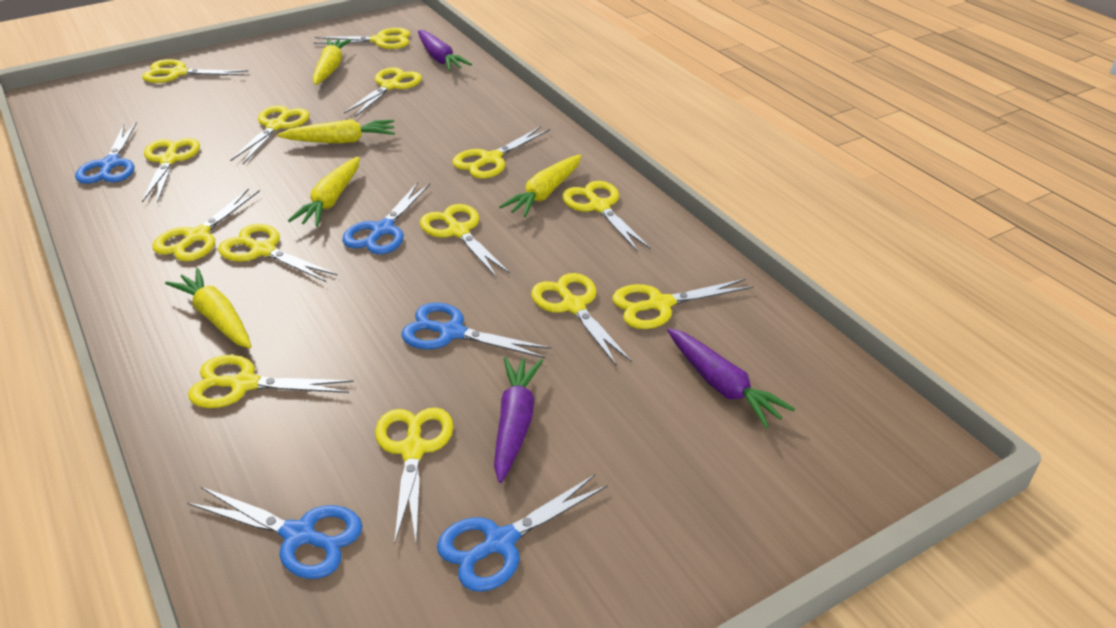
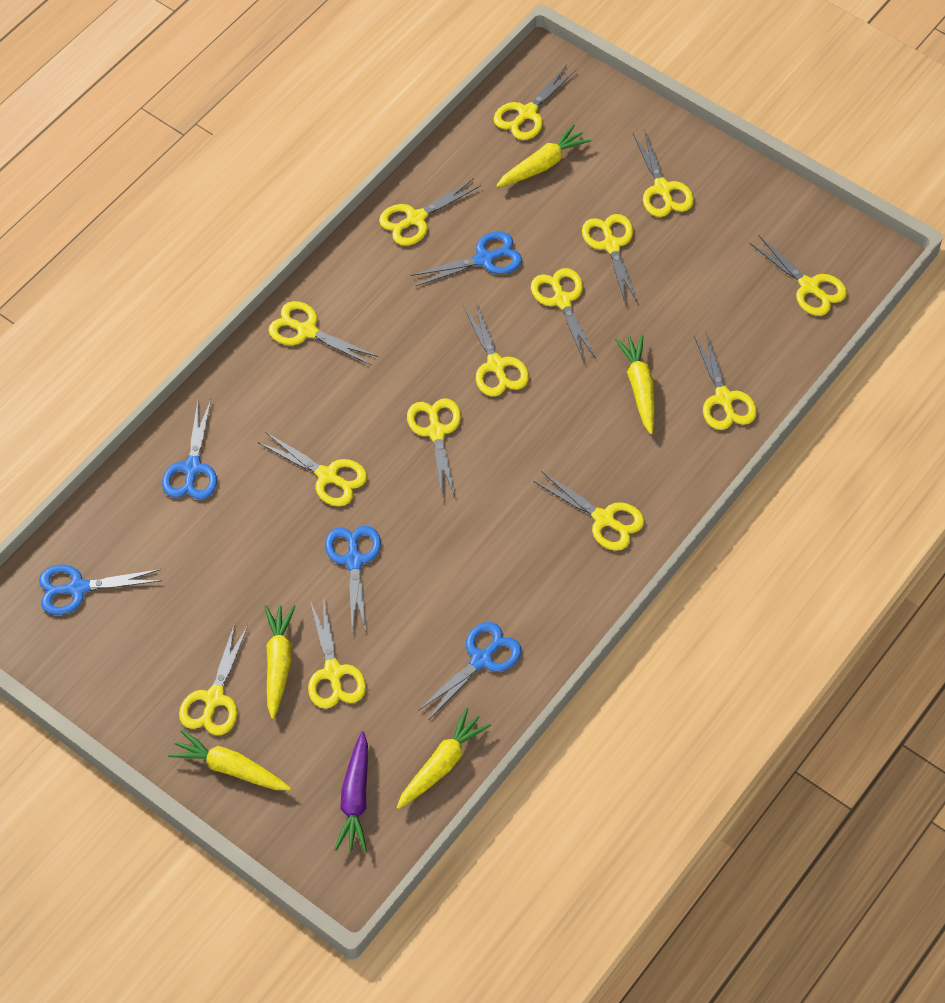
purple carrot: [418,30,472,71] [494,357,543,483] [667,328,795,428] = 3 -> [334,731,368,852] = 1

